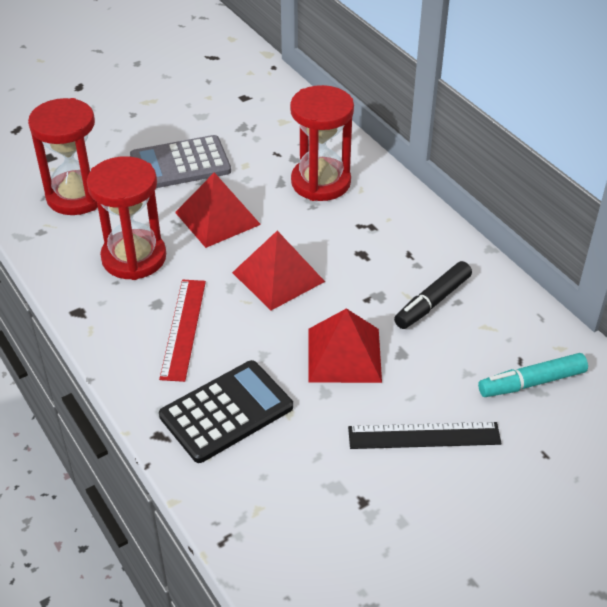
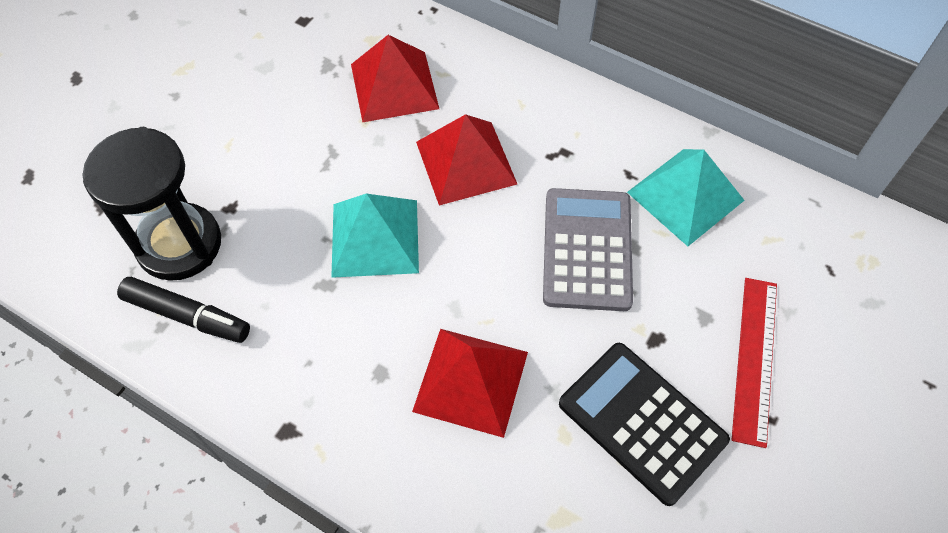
black hourglass: none = 0 -> [83,127,221,281] = 1
black ruler: [348,422,502,449] = 1 -> none = 0
red hourglass: [28,98,98,215] [87,156,166,280] [290,85,354,201] = 3 -> none = 0
turquoise marker: [478,353,588,397] = 1 -> none = 0
turquoise pyramid: none = 0 -> [331,194,419,278] [627,149,745,246] = 2

